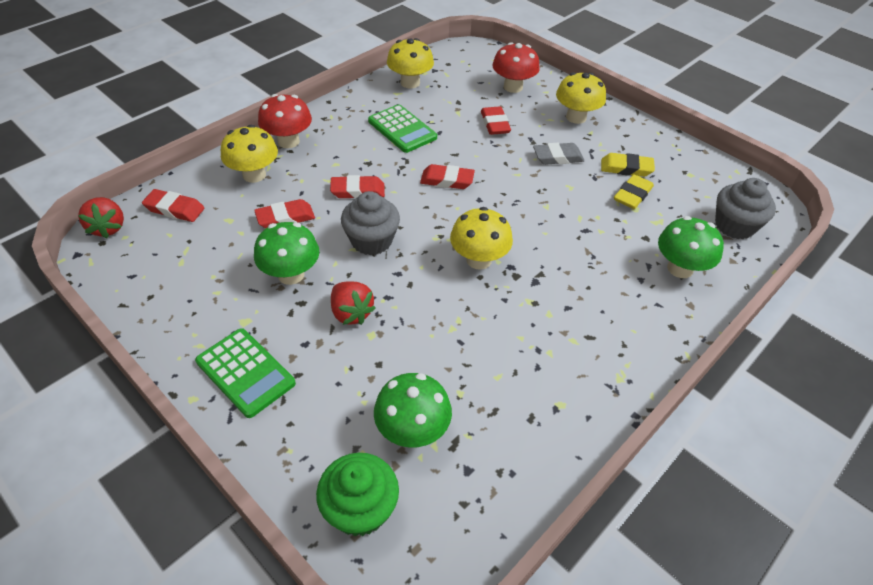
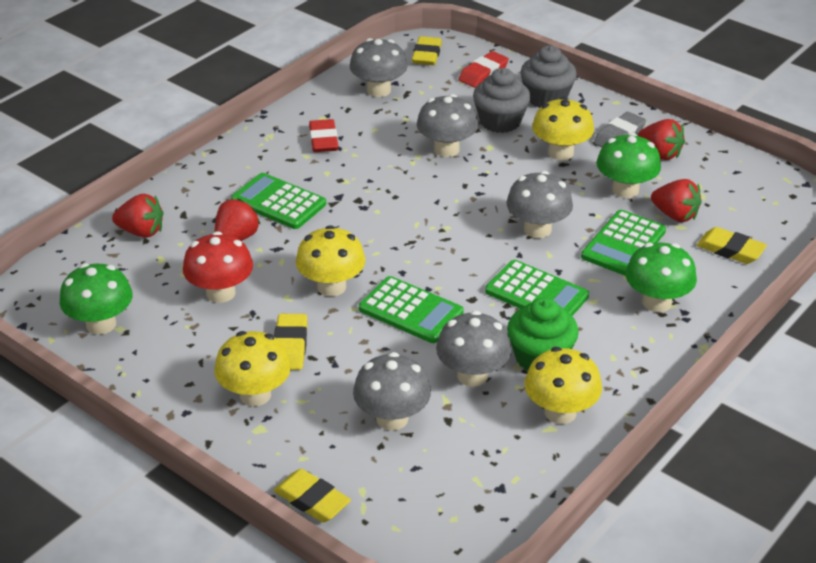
green calculator: [195,328,296,418] [368,104,437,153] = 2 -> [231,173,326,229] [359,276,464,343] [485,260,589,316] [581,210,666,276] = 4
grey mushroom: none = 0 -> [350,38,408,97] [353,352,431,431] [417,94,478,157] [436,311,511,387] [506,171,573,238] = 5
red eraser: [142,189,204,222] [254,199,315,228] [330,175,385,198] [420,164,475,189] [481,106,511,135] = 5 -> [309,119,338,152] [458,51,509,88] = 2
red mushroom: [258,94,312,148] [492,42,540,93] = 2 -> [183,231,253,303] = 1
red strawberry: [78,197,124,238] [331,282,376,325] = 2 -> [112,194,164,238] [215,198,261,241] [638,119,685,160] [651,179,702,222] = 4
yellow eraser: [601,153,655,177] [614,174,654,209] = 2 -> [274,314,307,370] [274,469,351,522] [412,36,442,65] [697,227,767,264] = 4

